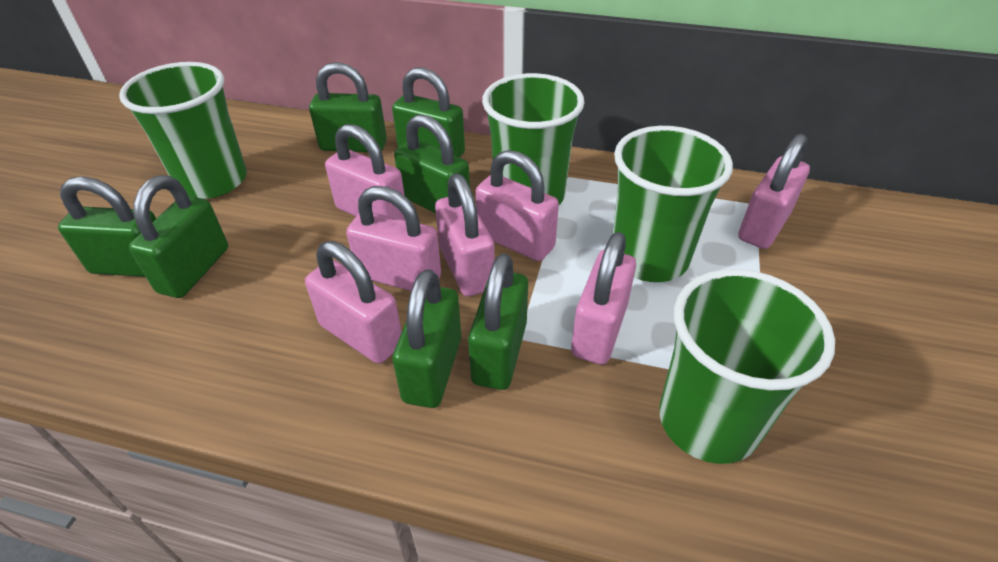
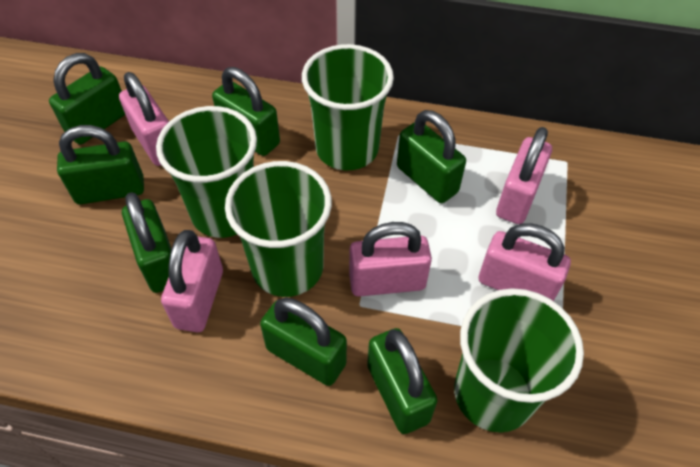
pink padlock: [305,241,402,364] [325,124,405,220] [346,186,441,291] [435,174,495,296] [476,150,559,261] [571,232,636,365] [738,134,810,249] = 7 -> [119,72,169,166] [161,230,223,333] [349,222,432,297] [479,223,571,301] [496,127,552,224] = 5

